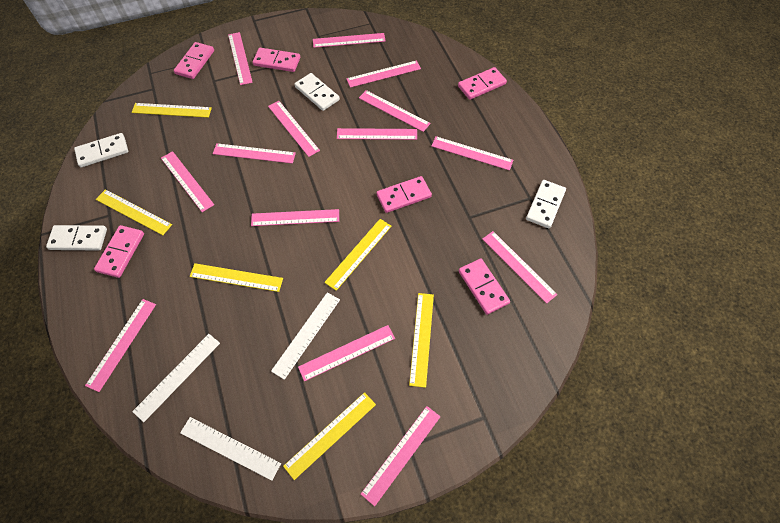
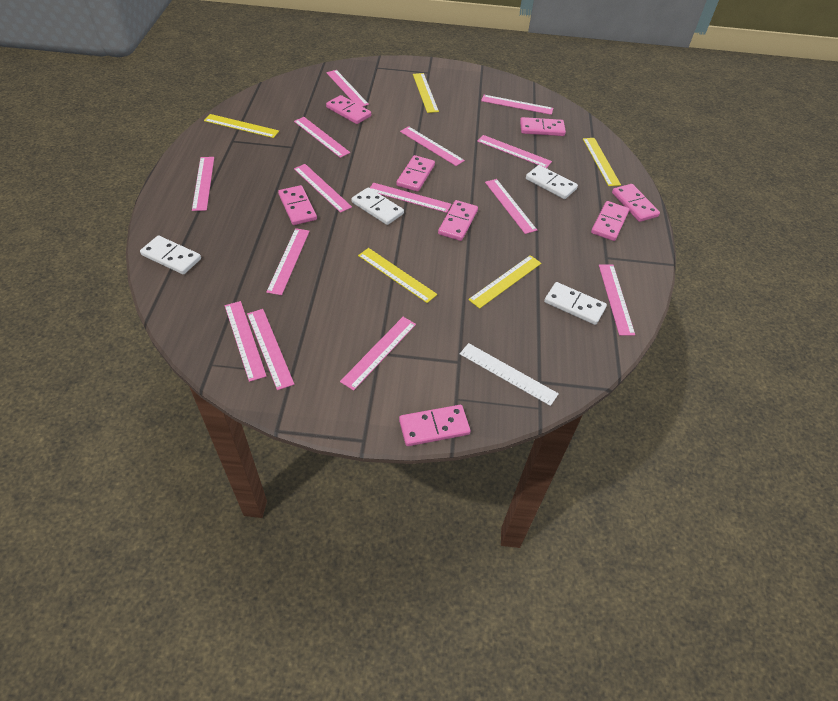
pink domino: [94,225,144,278] [174,42,214,79] [253,48,300,72] [376,176,432,213] [458,67,507,100] [459,258,510,315] = 6 -> [278,185,317,225] [326,95,371,124] [396,155,435,192] [399,405,470,446] [438,200,478,241] [520,117,566,136] [591,201,629,241] [612,184,660,222] = 8
white ruler: [132,334,220,422] [180,417,281,481] [271,292,340,380] = 3 -> [460,343,559,406] = 1
yellow ruler: [96,189,172,235] [132,103,212,118] [189,263,283,292] [283,392,376,480] [324,219,392,291] [409,293,434,388] = 6 -> [204,114,279,138] [358,248,437,303] [413,73,439,113] [468,255,541,309] [583,138,621,186] = 5

